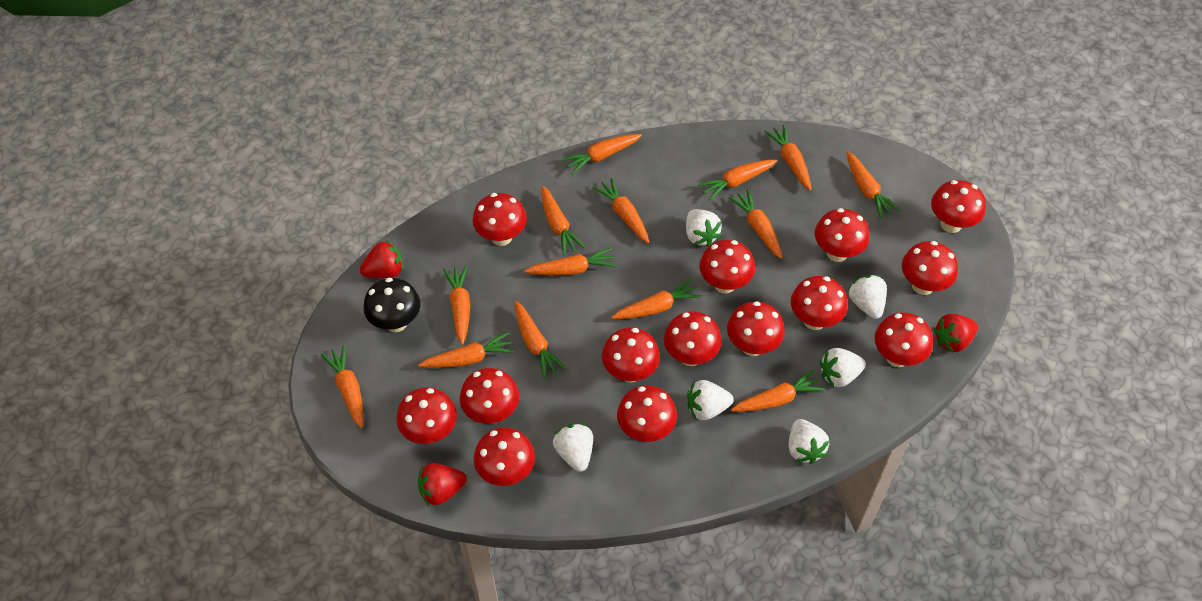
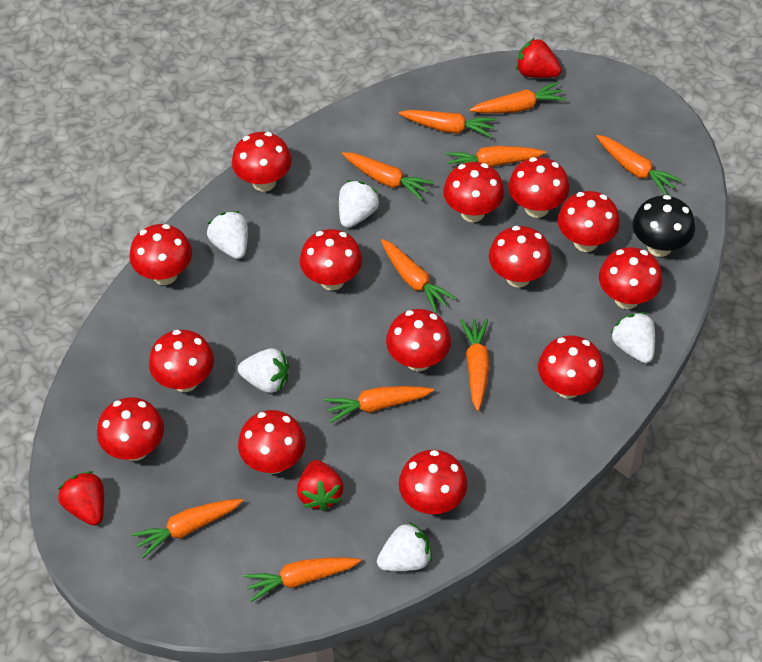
orange carrot: [321,345,363,428] [418,332,515,368] [443,266,470,345] [514,301,566,378] [524,248,616,275] [541,186,585,255] [562,134,642,175] [593,178,649,243] [611,279,702,319] [698,159,777,200] [728,190,782,259] [731,369,825,412] [764,125,811,191] [846,151,900,218] = 14 -> [131,499,243,558] [243,557,361,602] [324,386,434,423] [342,152,434,201] [381,239,457,313] [399,110,496,138] [446,146,546,172] [460,319,490,411] [470,82,566,113] [596,135,682,195] = 10
white strawberry: [553,424,593,472] [686,209,722,247] [687,380,734,420] [789,419,829,464] [820,348,866,387] [848,275,887,319] = 6 -> [207,211,248,259] [238,348,289,393] [339,180,380,228] [377,522,432,571] [611,312,655,363] = 5

